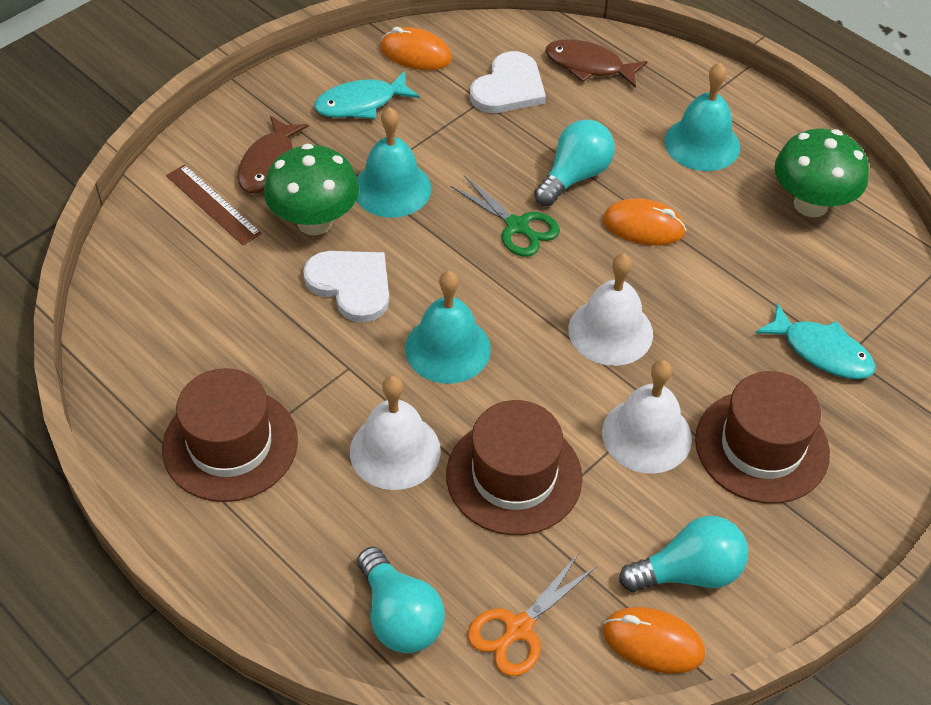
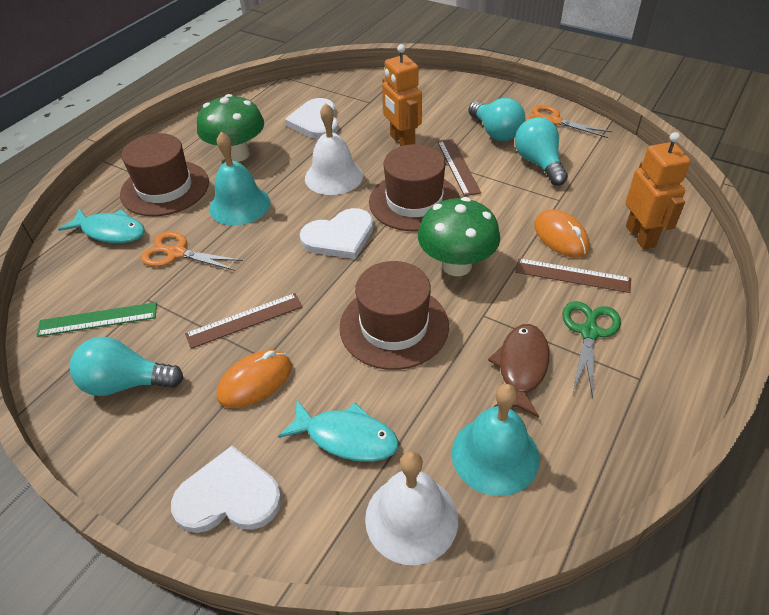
brown fish: [237,116,309,193] [545,39,648,88] = 2 -> [488,324,549,418] = 1
brown ruler: [166,164,262,245] = 1 -> [185,293,303,349] [437,139,481,196] [515,258,631,293] = 3
green ruler: none = 0 -> [36,302,157,337] = 1
orange mouse: [380,27,452,70] [603,198,686,246] [603,607,705,674] = 3 -> [217,350,292,408] [534,210,590,258] = 2
orange robot: none = 0 -> [382,44,422,146] [626,132,691,250] = 2
orange scissors: [468,553,597,676] = 1 -> [141,231,243,271] [525,105,612,138] = 2
turquoise bell: [356,107,431,218] [405,271,491,384] [664,63,740,171] = 3 -> [209,132,270,226] [452,384,540,496] = 2
white bell: [350,376,441,490] [569,254,653,366] [602,360,692,474] = 3 -> [305,103,363,195] [365,451,458,565] = 2
white heart: [303,251,389,323] [470,51,546,113] = 2 -> [171,446,282,533] [285,98,339,139] [300,208,374,259] = 3

